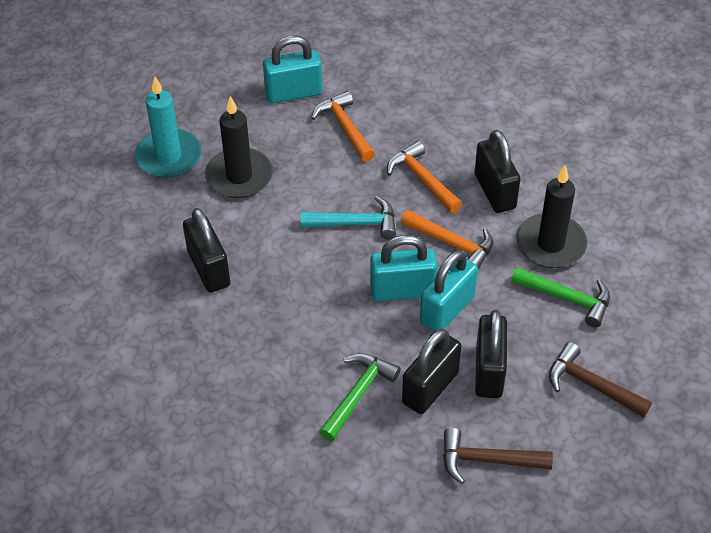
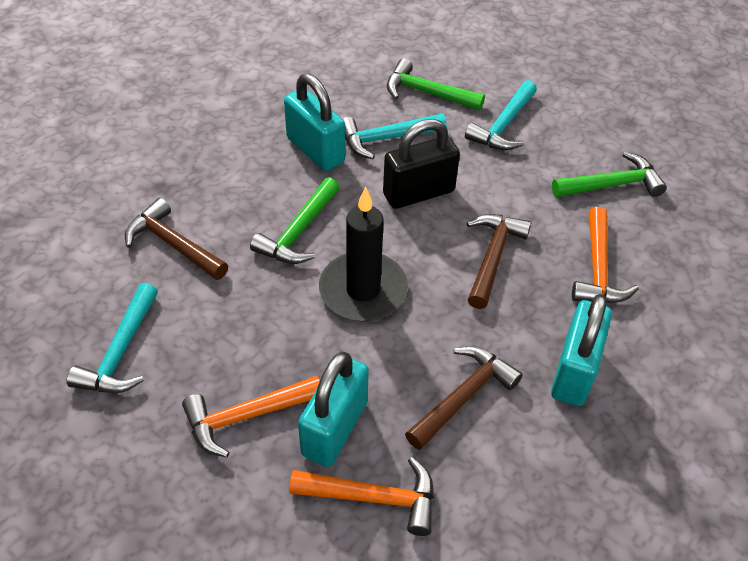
black candle: [205,96,273,198] [516,165,587,268] = 2 -> [319,187,408,321] = 1
black padlock: [183,208,230,293] [402,329,461,414] [475,130,520,213] [475,310,507,398] = 4 -> [383,119,460,209] = 1
brown hammer: [443,427,553,484] [549,342,652,417] = 2 -> [125,198,228,280] [405,346,523,450] [467,214,531,309] = 3
green hammer: [319,353,401,441] [511,267,610,328] = 2 -> [250,177,340,264] [387,58,485,110] [552,152,667,197] = 3
turquoise candle: [135,76,201,178] = 1 -> none = 0
turquoise hammer: [300,196,396,240] = 1 -> [67,283,158,393] [343,114,447,159] [465,80,537,150] = 3

